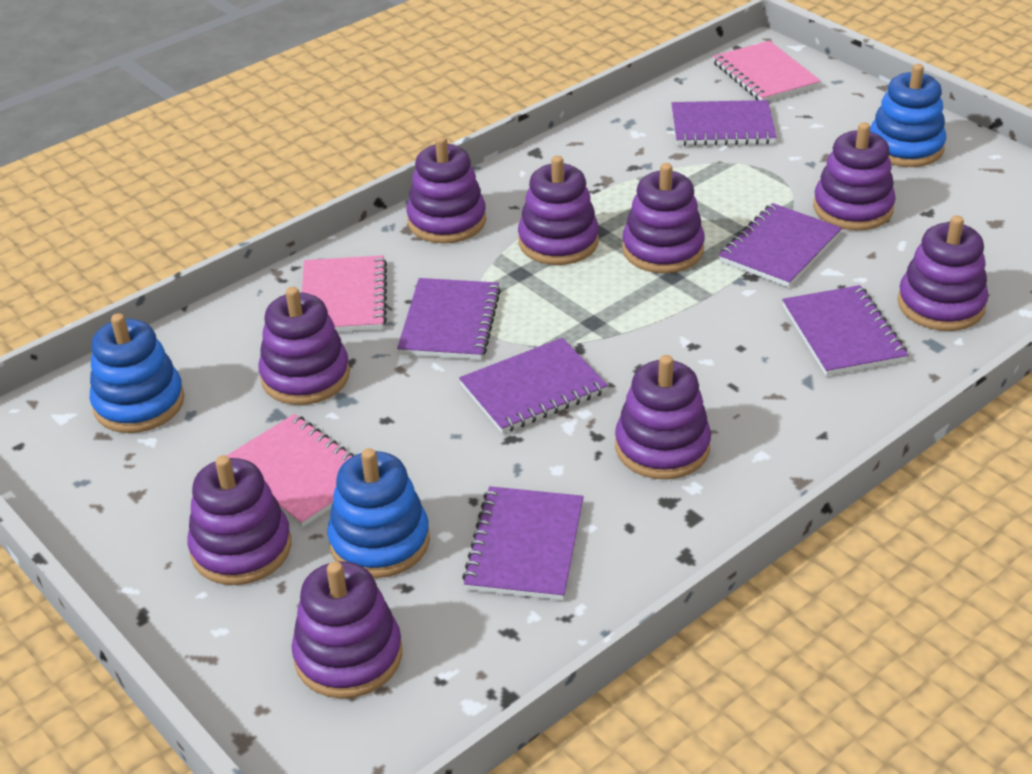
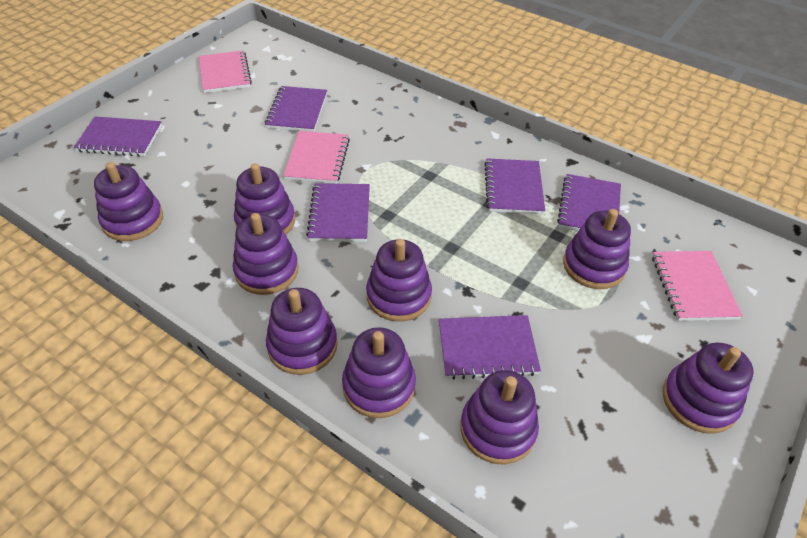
blue stacking toy: [90,313,184,433] [327,448,430,578] [870,64,946,167] = 3 -> none = 0

